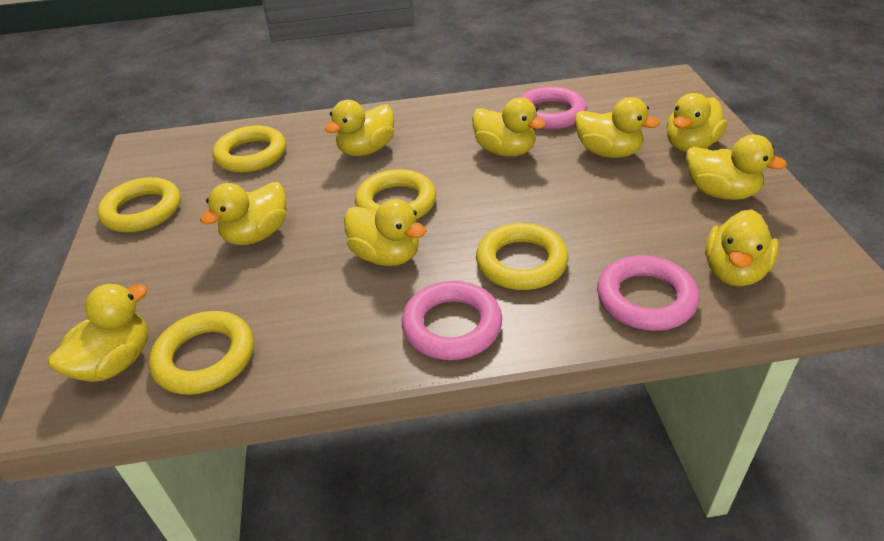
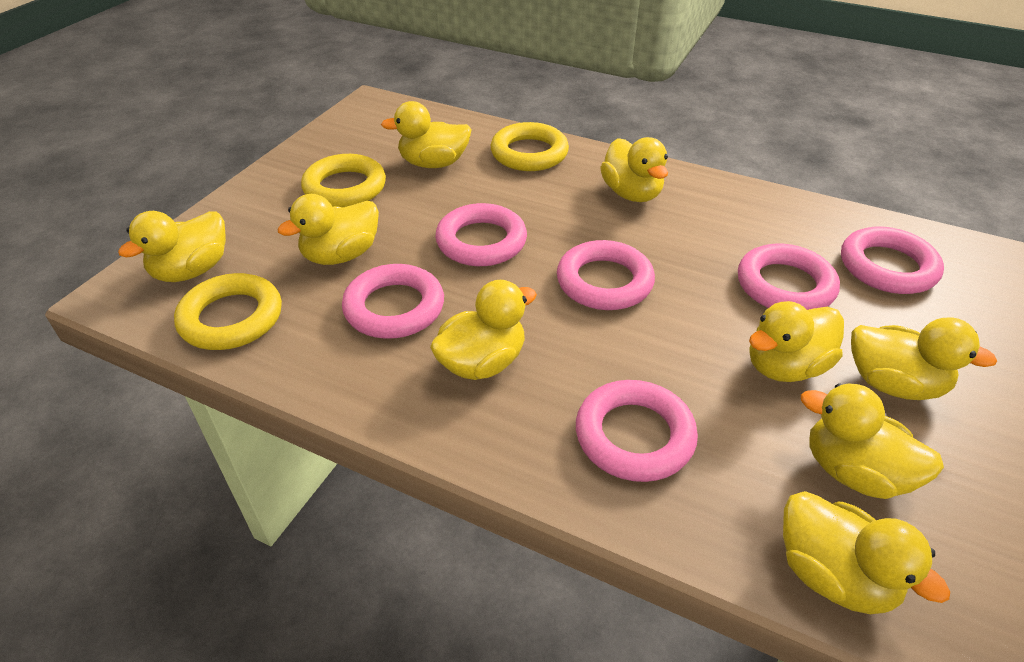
pink ring: [402,281,502,360] [520,86,587,130] [597,255,700,331] = 3 -> [342,264,444,339] [435,203,527,266] [557,240,655,310] [576,380,698,482] [738,243,840,310] [841,227,944,294] = 6
yellow ring: [97,177,181,233] [149,311,254,395] [213,125,286,173] [355,169,436,220] [476,223,569,290] = 5 -> [174,273,282,350] [301,154,386,207] [491,122,569,171] = 3

